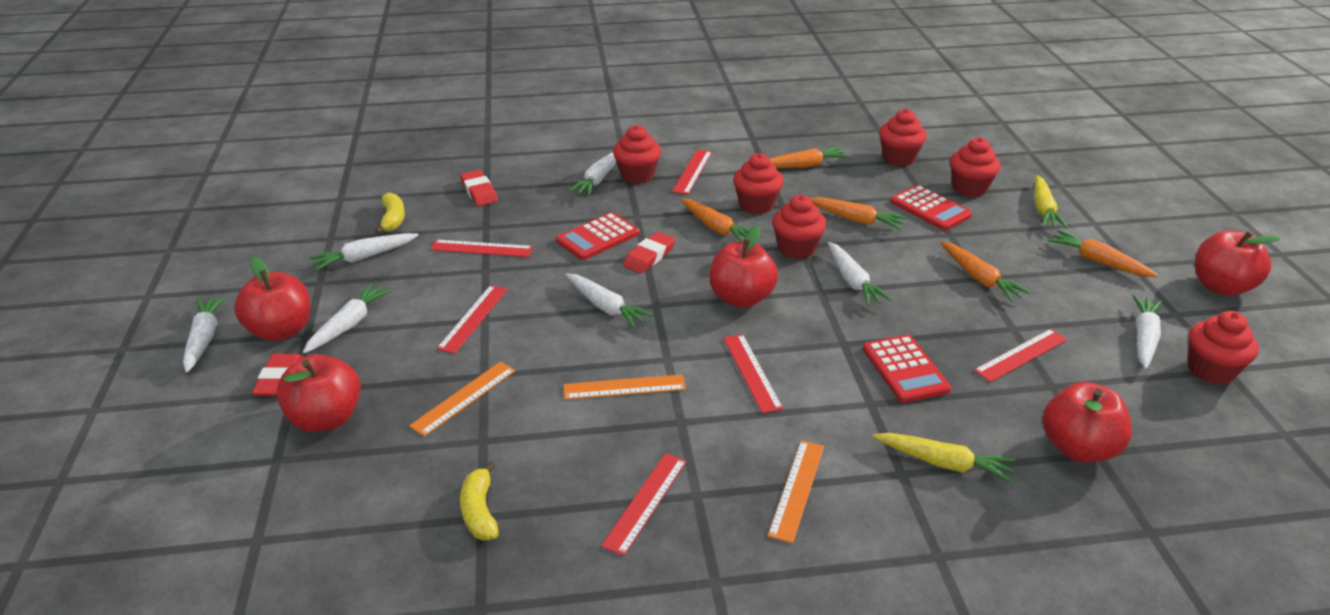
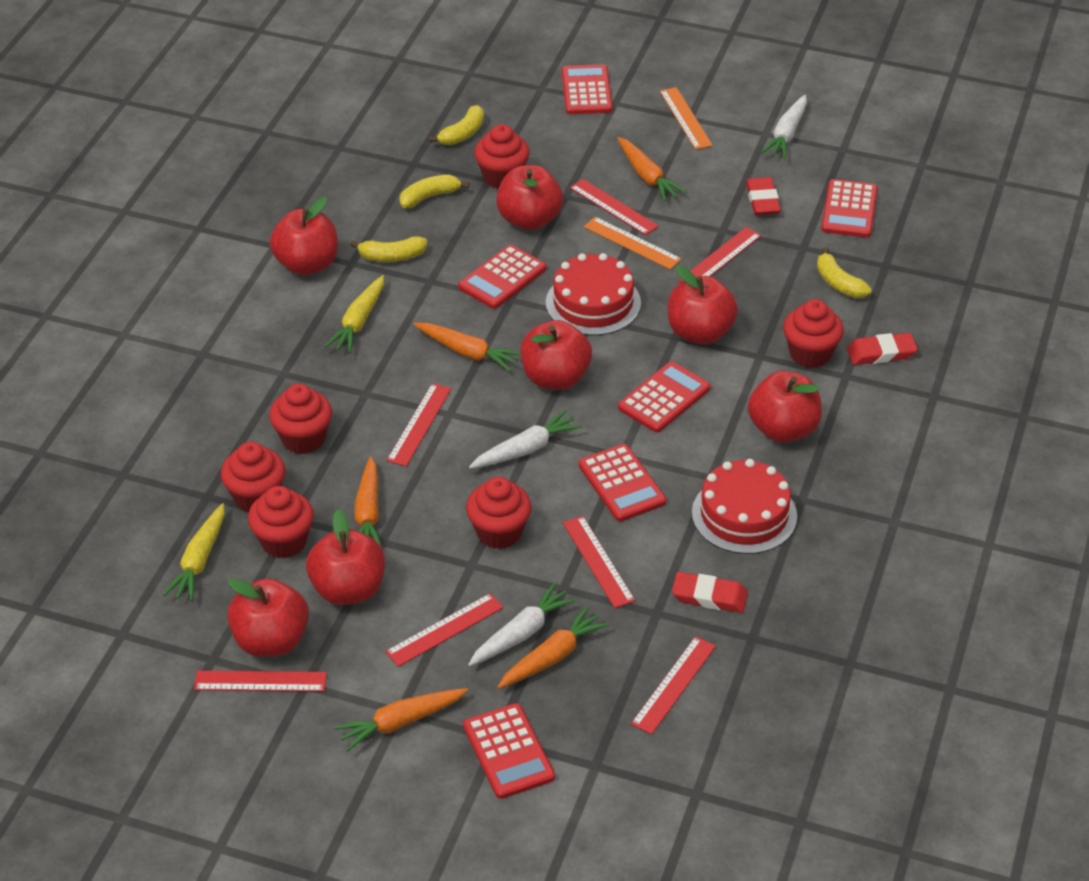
orange ruler: [409,362,516,437] [564,374,686,400] [768,440,824,543] = 3 -> [584,217,682,270] [660,87,713,150] = 2
red apple: [234,257,310,342] [276,354,361,432] [710,225,778,308] [1042,382,1132,462] [1195,231,1281,296] = 5 -> [227,579,309,657] [270,197,338,275] [306,509,385,605] [496,165,563,230] [520,320,592,390] [668,266,738,344] [748,371,822,443] = 7
red cake: none = 0 -> [546,253,641,336] [692,459,797,554] = 2
red calculator: [556,212,639,260] [863,335,951,403] [890,185,972,231] = 3 -> [458,245,546,309] [463,703,555,799] [562,64,613,114] [579,444,666,522] [618,361,711,432] [821,179,878,237] = 6
red ruler: [430,240,533,257] [436,285,508,354] [601,453,687,556] [672,150,712,195] [723,334,783,414] [974,329,1068,382] = 6 -> [194,671,327,692] [385,593,504,667] [387,383,451,466] [563,516,635,608] [570,179,659,235] [631,636,716,735] [679,227,761,282] = 7
white carrot: [183,295,226,372] [303,283,392,353] [309,233,418,271] [566,273,654,329] [568,152,616,196] [828,242,892,306] [1132,295,1162,369] = 7 -> [468,583,576,666] [469,410,582,469] [761,95,807,159] = 3
yellow banana: [375,193,405,234] [460,462,499,541] = 2 -> [350,236,427,262] [400,175,470,208] [429,105,484,145] [817,247,871,298] = 4

